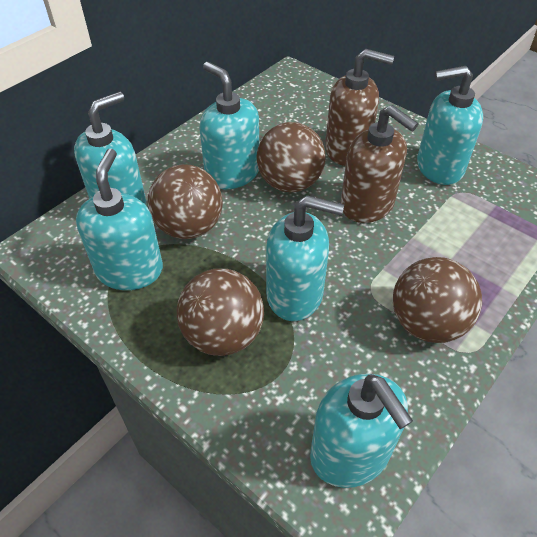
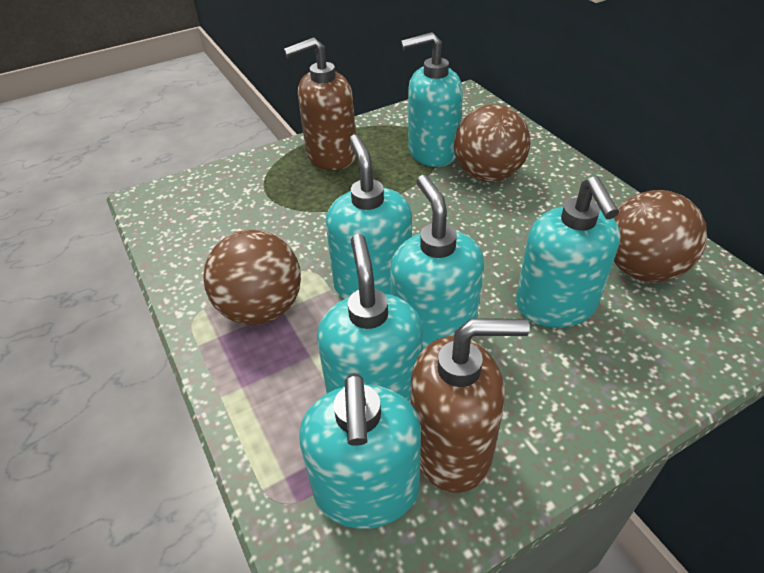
brown ball: [148,164,223,239] [177,269,264,356] [257,122,325,192] [393,257,482,343] = 4 -> [203,230,301,325] [454,104,530,182] [613,190,707,282] = 3

